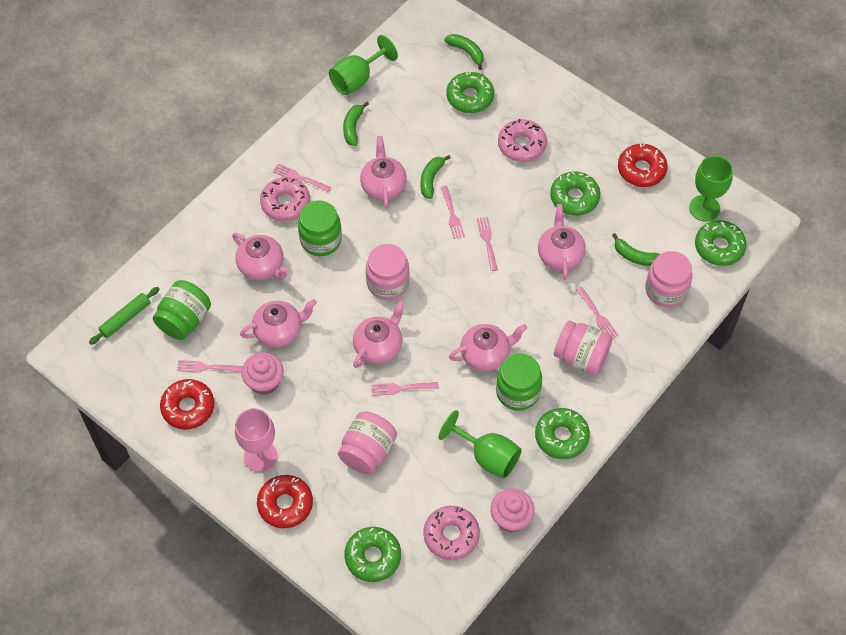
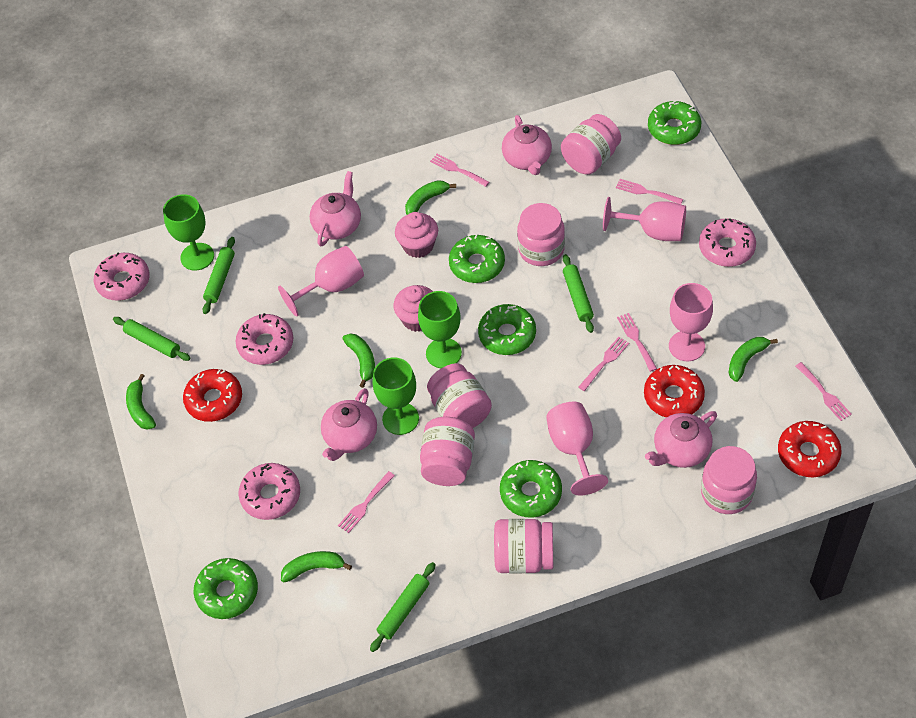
green banana: [343,102,369,146] [420,155,451,199] [444,34,483,70] [612,233,660,266] = 4 -> [126,374,156,430] [281,551,352,582] [343,333,375,388] [405,180,456,215] [728,337,778,382] = 5
green jar: [153,280,211,340] [298,201,342,256] [496,354,542,411] = 3 -> none = 0
green rolling pin: [89,287,159,345] = 1 -> [113,317,190,361] [202,237,235,314] [370,562,435,652] [563,254,594,333] = 4
pink donut: [260,177,310,222] [423,506,480,560] [498,119,547,162] = 3 -> [94,252,150,301] [235,313,293,365] [238,463,300,520] [699,218,756,267] = 4
pink goblet: [235,408,278,472] = 1 -> [278,246,364,317] [546,402,608,495] [603,197,686,241] [669,283,713,361] = 4
pink jar: [338,411,397,474] [366,244,410,300] [554,321,612,375] [645,251,692,307] = 4 -> [420,417,475,486] [427,363,492,428] [494,519,553,573] [517,203,565,266] [561,114,621,175] [701,446,757,514] = 6
pink teapot: [232,233,290,280] [240,299,317,347] [353,300,405,368] [360,136,407,209] [449,324,527,371] [538,204,586,280] = 6 -> [310,171,361,246] [321,388,377,461] [502,115,552,175] [645,411,717,468] = 4

